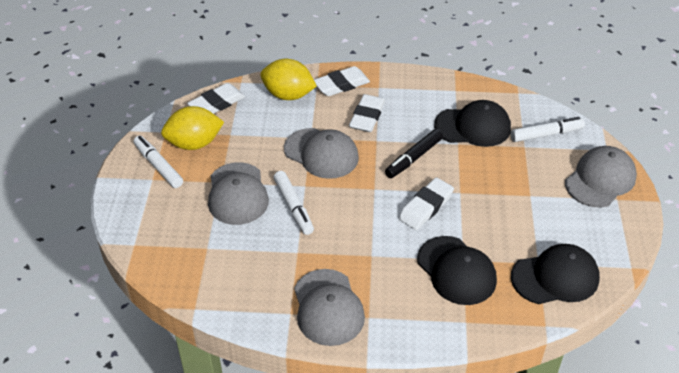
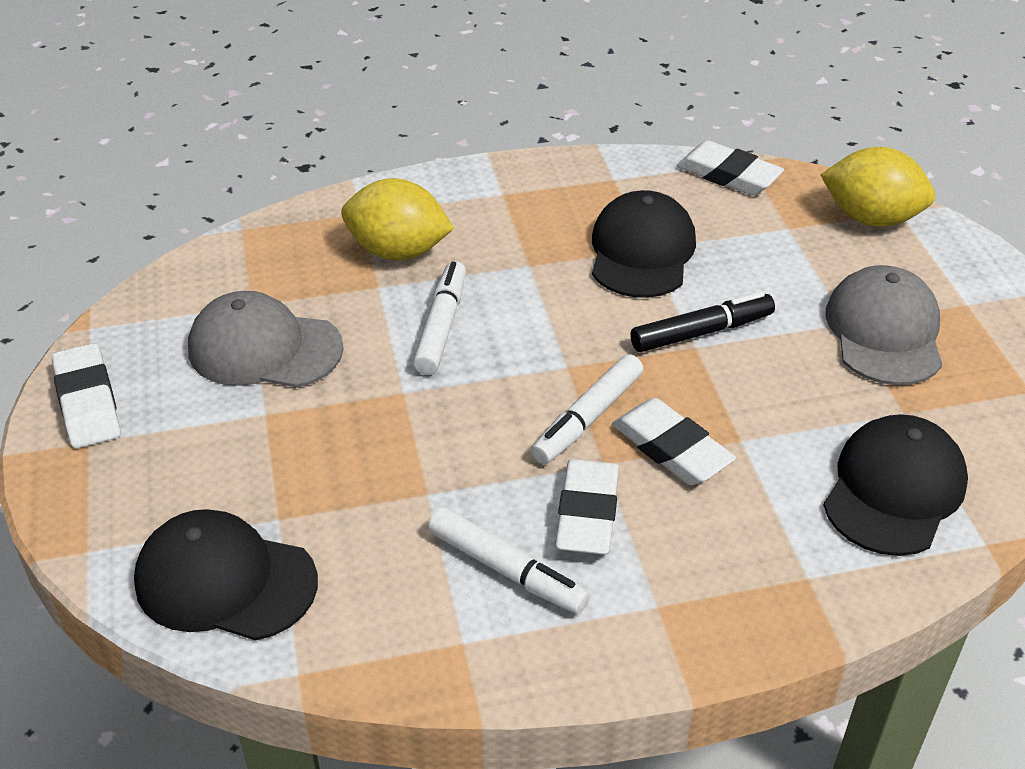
grey cap: [208,162,269,225] [284,128,359,179] [294,269,365,346] [565,146,637,207] = 4 -> [188,291,343,388] [826,265,942,385] = 2

